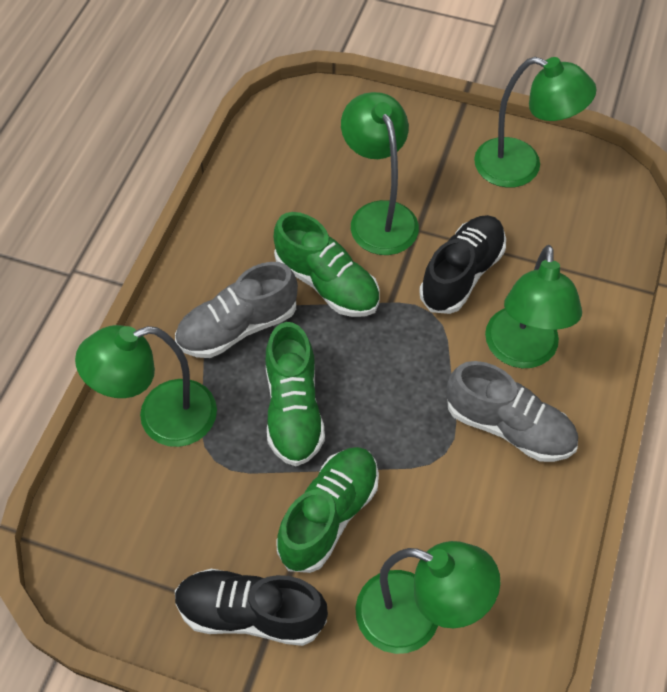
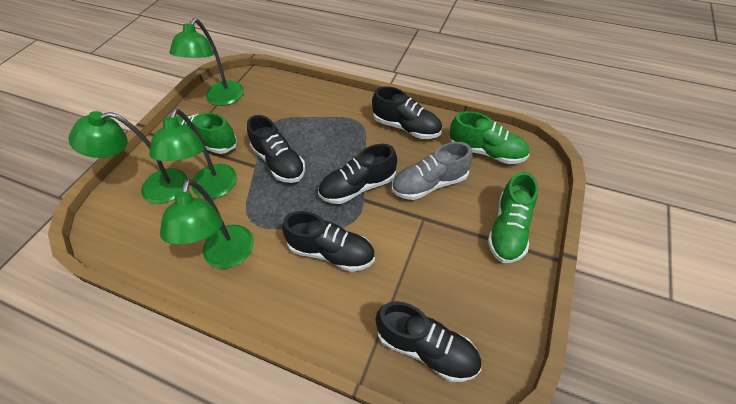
black shoe: [175,569,328,646] [419,215,506,314] = 2 -> [247,115,305,183] [282,211,375,272] [318,144,397,204] [372,86,442,139] [375,301,481,382] = 5
green lamp: [75,325,217,447] [341,92,419,255] [355,541,501,654] [474,57,596,188] [485,245,582,368] = 5 -> [68,111,188,204] [149,109,237,199] [160,179,254,269] [170,18,244,106] = 4
grey shoe: [175,262,298,358] [446,361,578,462] = 2 -> [392,142,473,200] = 1

